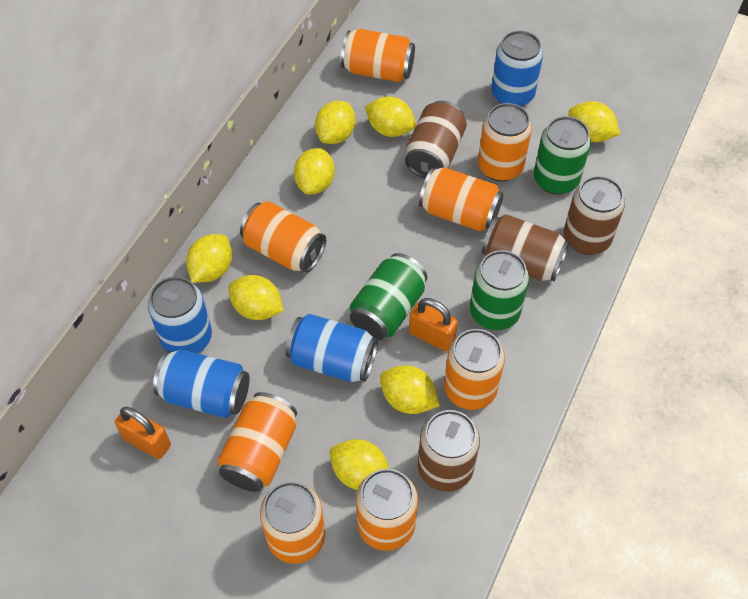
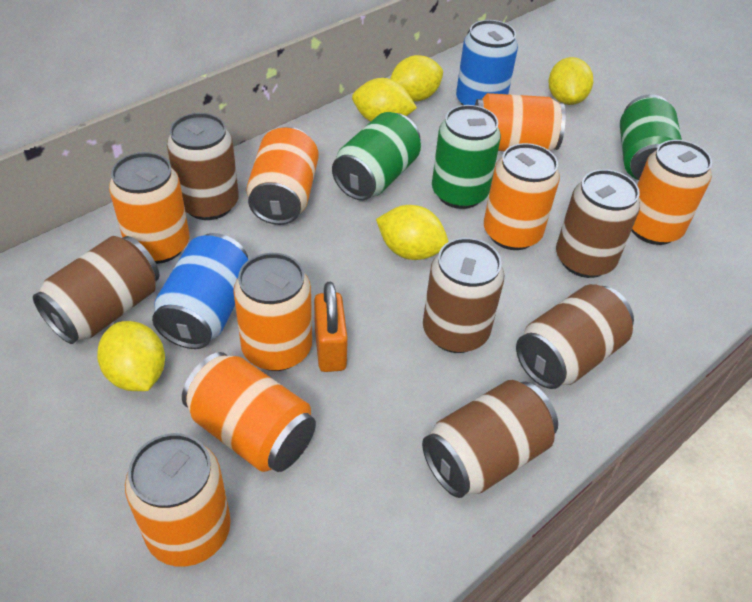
blue can: [148,277,212,353] [153,350,250,418] [286,314,378,382] [491,31,543,106] = 4 -> [152,233,248,349] [456,20,518,105] = 2
brown can: [405,101,467,179] [418,410,480,492] [482,214,570,281] [563,176,625,255] = 4 -> [33,236,159,344] [167,113,239,220] [422,380,558,498] [423,238,505,353] [516,284,634,389] [556,169,640,278] = 6
orange padlock: [115,407,171,459] [409,298,458,351] = 2 -> [314,282,348,372] = 1
yellow lemon: [186,234,232,283] [228,275,284,320] [294,148,335,195] [315,101,356,144] [329,439,389,490] [365,97,416,137] [380,365,440,414] [568,101,620,142] = 8 -> [97,321,165,391] [352,78,417,122] [376,205,448,260] [390,55,443,102] [548,57,593,105] = 5

